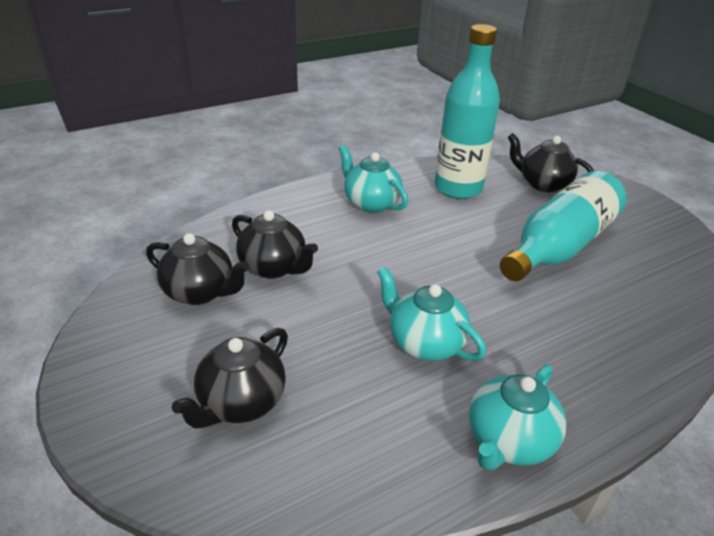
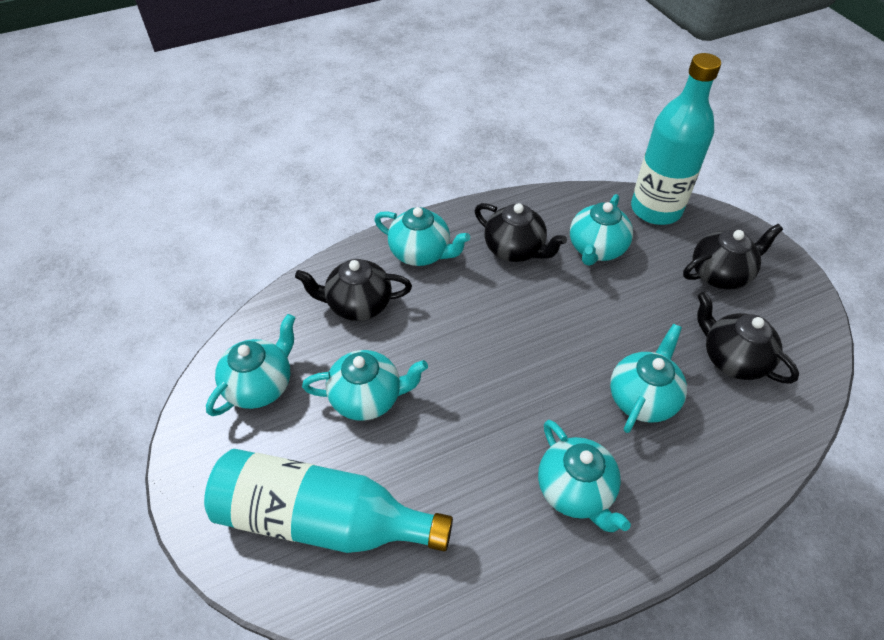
turquoise teapot: [339,145,408,213] [377,267,486,361] [469,364,566,470] = 3 -> [206,314,295,416] [302,350,428,421] [374,207,470,266] [538,420,631,532] [570,194,633,266] [610,324,687,433] = 6

